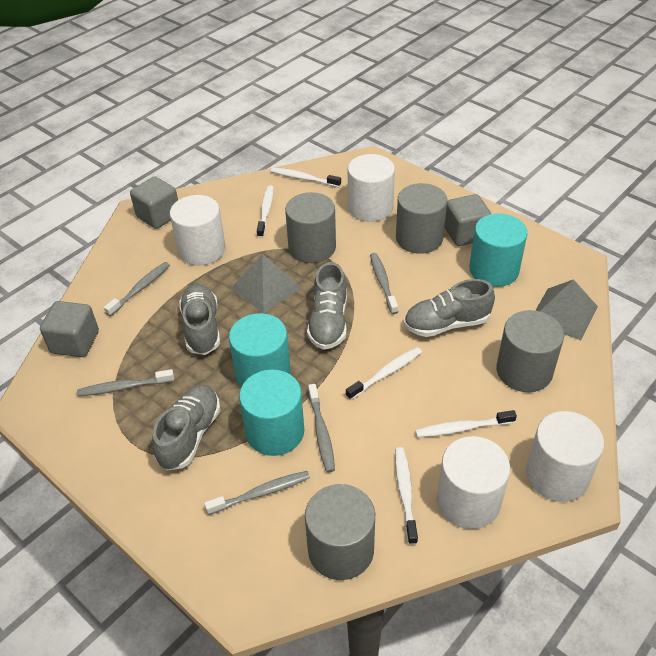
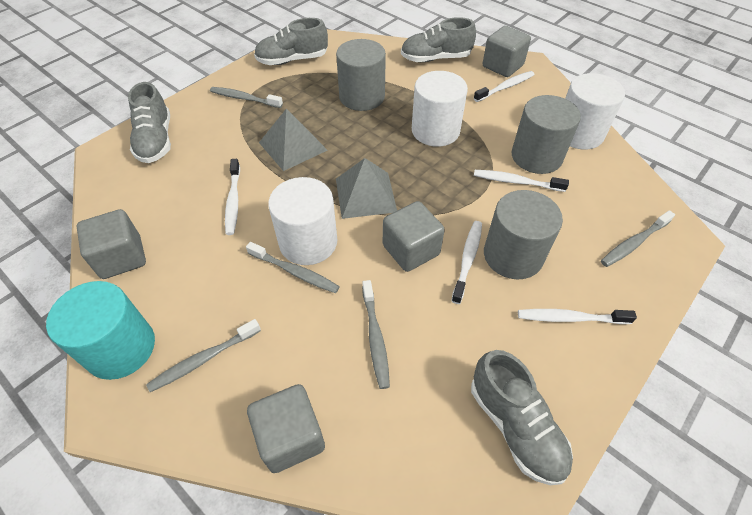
grey cube: [40,301,99,357] [130,176,178,229] [445,194,491,246] = 3 -> [77,209,146,279] [247,384,325,473] [383,201,445,272] [483,26,531,77] = 4
grey cylinder: [285,192,336,263] [305,484,375,580] [396,183,447,254] [496,310,564,392] = 4 -> [336,39,386,111] [484,190,563,279] [512,95,581,174] = 3
turquoise cylinder: [229,313,291,387] [239,370,304,456] [469,213,528,287] = 3 -> [46,281,155,380] = 1
white cylinder: [170,195,225,265] [348,154,395,222] [437,436,510,529] [526,411,604,502] = 4 -> [268,177,337,265] [412,71,468,147] [565,73,625,149] = 3

